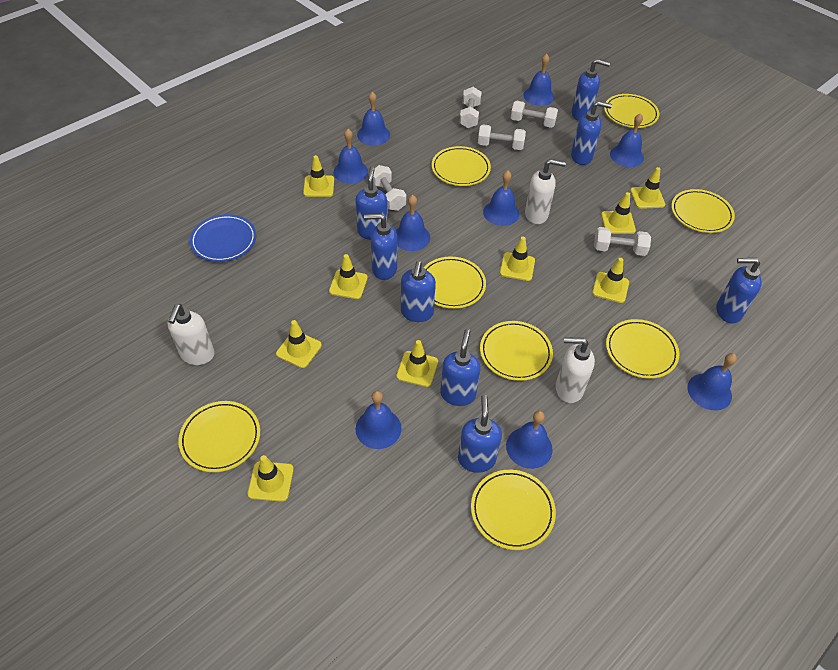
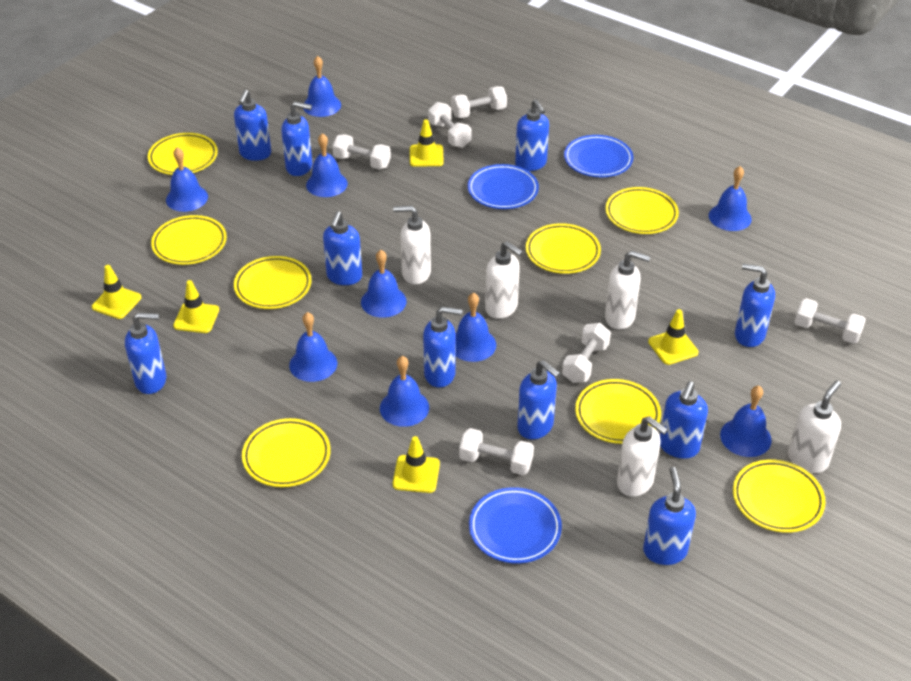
blue plate: [190,214,256,262] = 1 -> [468,164,539,209] [469,487,562,563] [564,135,633,177] = 3
blue soap dispenser: [355,166,388,240] [364,214,397,280] [401,261,436,322] [440,329,481,406] [458,395,502,473] [571,101,612,165] [572,59,610,121] [716,258,762,323] = 8 -> [125,312,166,394] [234,90,271,161] [281,101,312,176] [323,211,362,285] [423,306,462,388] [515,99,549,171] [517,360,560,439] [643,467,696,565] [660,381,708,459] [735,263,775,347] = 10
white dumbbell: [373,165,406,211] [459,87,482,128] [478,124,526,150] [511,101,558,128] [594,227,651,256] = 5 -> [332,134,391,169] [428,102,472,148] [451,86,507,118] [459,428,534,475] [562,323,611,383] [794,298,866,344] = 6
white soap dispenser: [168,304,215,365] [525,159,566,224] [556,337,595,403] = 3 -> [393,206,431,284] [485,241,523,319] [605,250,650,329] [617,416,668,497] [788,380,841,473] = 5
yellow traffic cone: [248,455,294,502] [276,320,322,368] [303,155,334,197] [329,254,368,299] [396,340,438,387] [500,237,535,281] [592,258,629,303] [601,192,636,234] [630,167,665,209] = 9 -> [92,265,141,319] [173,280,219,333] [393,436,440,493] [410,119,444,167] [648,309,699,365] = 5

